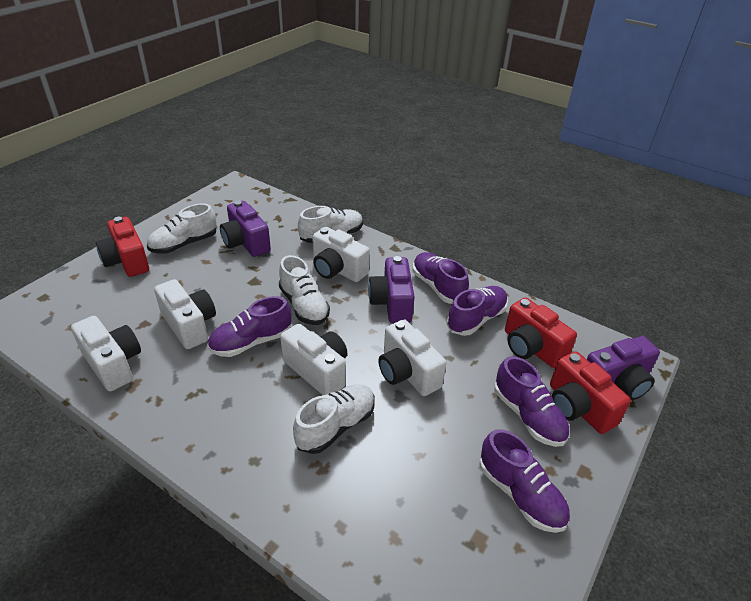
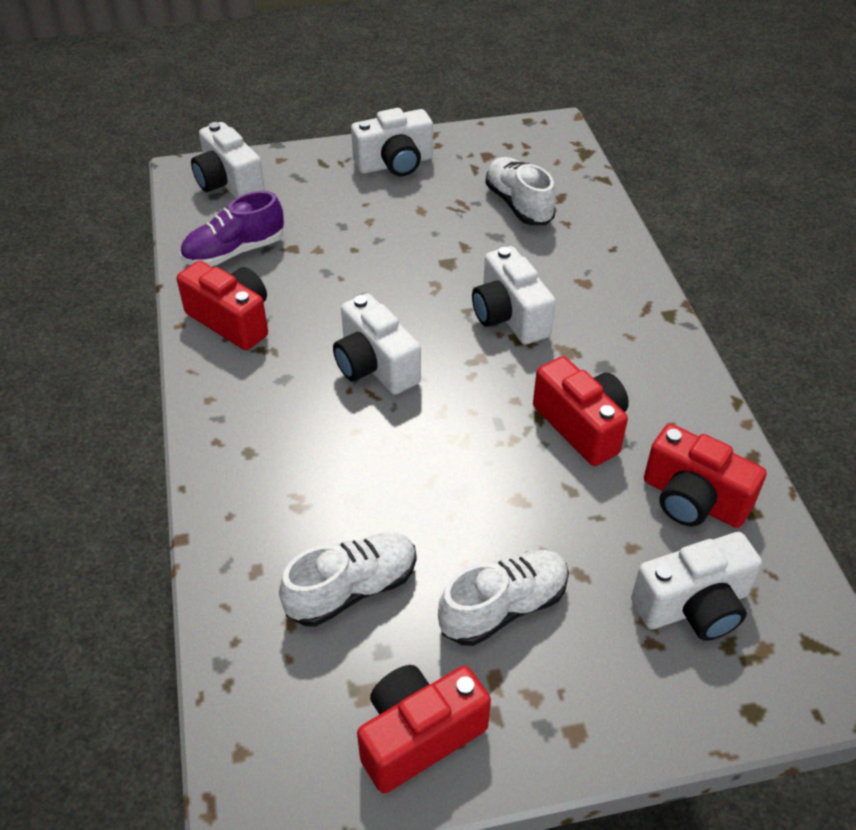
purple camera: [220,200,271,257] [368,256,415,323] [587,336,660,400] = 3 -> none = 0
purple shoe: [207,296,292,357] [413,252,469,304] [447,286,508,336] [479,429,570,533] [494,356,570,447] = 5 -> [180,191,284,267] = 1
red camera: [96,217,149,277] [505,297,577,368] [550,351,631,434] = 3 -> [177,261,268,350] [357,665,491,794] [533,356,629,466] [644,424,767,528] = 4
white shoe: [147,203,217,254] [279,255,330,325] [293,384,375,454] [298,206,363,243] = 4 -> [279,533,417,627] [438,550,569,646] [486,157,556,225] = 3

